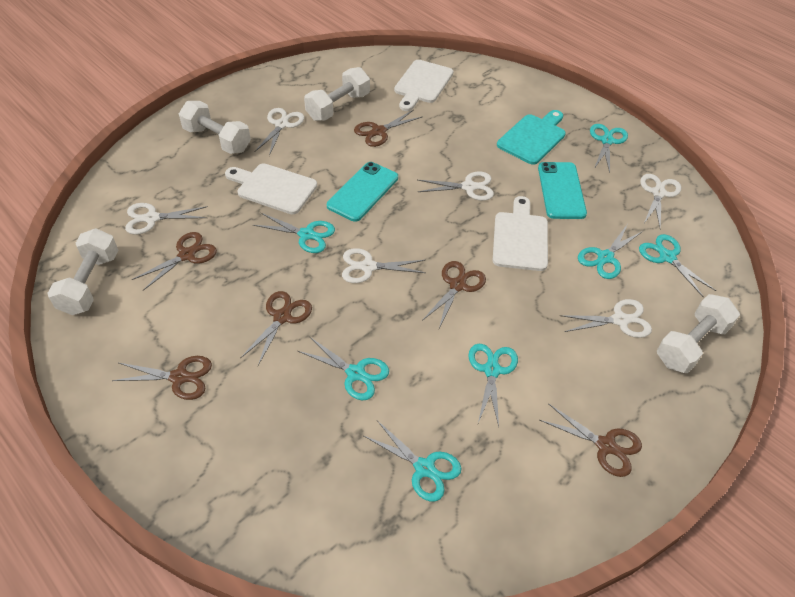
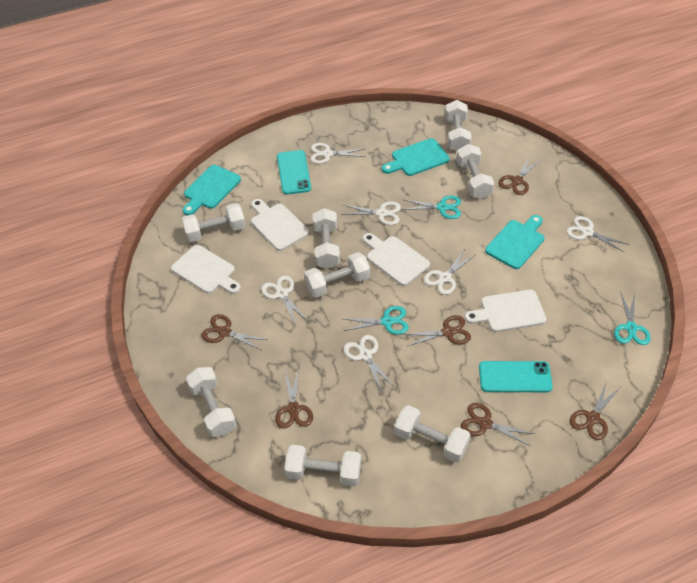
turquoise cutting board: [497,110,566,165] = 1 -> [183,165,241,216] [382,138,450,176] [485,215,544,269] = 3
turquoise scissors: [253,213,335,253] [298,337,389,401] [364,420,462,501] [468,344,518,427] [578,224,643,279] [590,124,628,173] [639,234,716,298] = 7 -> [344,306,409,335] [402,196,461,219] [614,293,651,345] = 3
white cutting board: [225,163,317,214] [394,60,453,111] [493,196,548,271] = 3 -> [171,245,241,294] [251,199,309,251] [363,233,430,286] [465,289,546,332] = 4
white dumbbell: [47,228,119,315] [179,101,251,154] [304,67,370,121] [657,294,740,373] = 4 -> [182,203,246,242] [186,367,236,437] [284,445,361,487] [304,252,370,298] [313,208,340,269] [394,405,471,462] [445,100,472,151] [456,144,494,199] = 8

